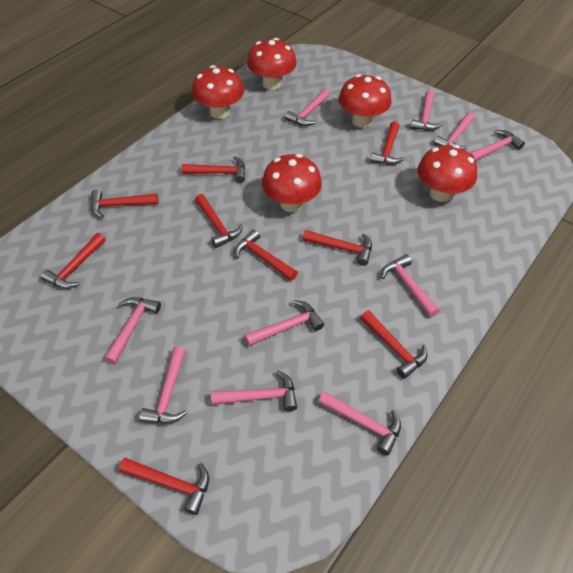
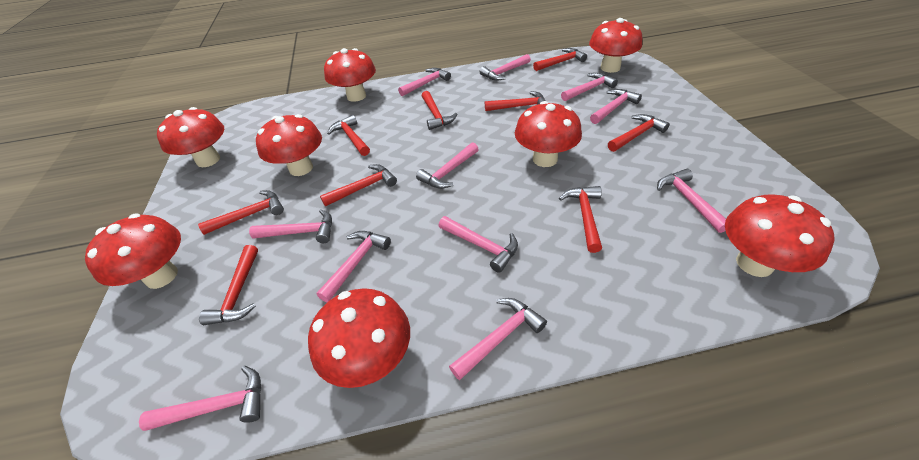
pink hammer: [104,297,161,365] [139,346,187,424] [211,370,297,411] [244,300,324,346] [285,89,330,126] [318,391,401,456] [381,254,439,317] [410,91,442,131] [434,112,475,150] [470,130,525,161] = 10 -> [139,366,261,431] [249,209,332,243] [316,231,391,302] [398,68,451,96] [416,142,479,189] [439,216,518,273] [449,298,547,380] [480,54,531,81] [561,73,618,101] [590,89,642,124] [657,169,726,233] = 11
red mushroom: [192,65,244,119] [247,38,297,90] [262,154,322,212] [339,74,391,128] [417,145,477,202] = 5 -> [85,213,181,289] [157,107,224,167] [256,114,322,176] [308,288,410,388] [324,48,376,102] [515,101,582,167] [589,18,642,73] [725,194,835,277] = 8

